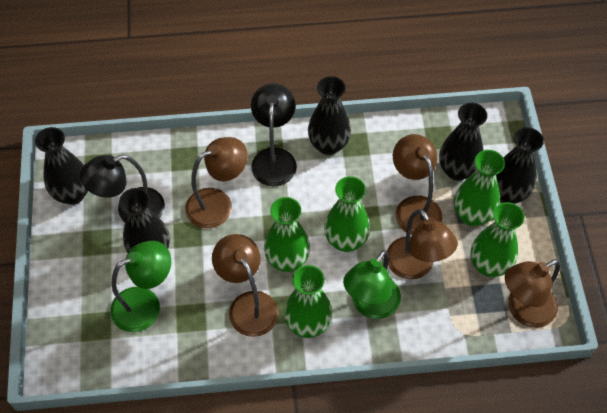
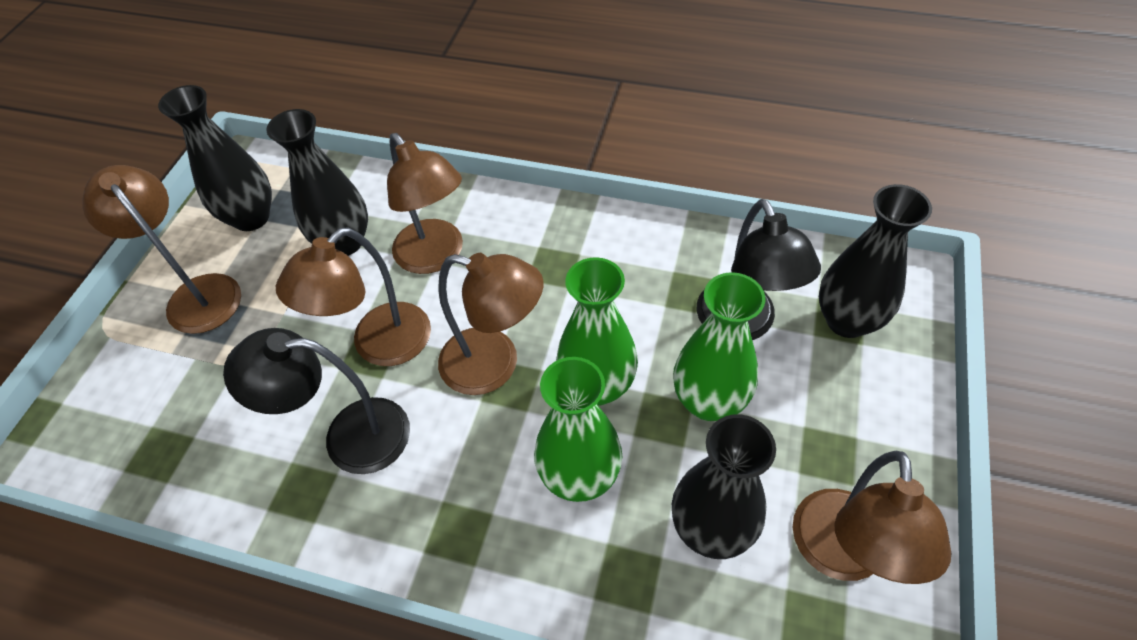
black vase: [35,127,88,205] [119,188,170,252] [308,76,351,155] [439,103,487,181] [496,127,544,204] = 5 -> [158,85,272,231] [267,109,368,256] [672,414,776,559] [819,184,932,338] = 4
green lamp: [110,241,171,332] [343,250,401,319] = 2 -> none = 0
green vase: [264,197,310,272] [284,265,332,338] [324,176,370,252] [454,150,505,226] [471,202,524,277] = 5 -> [534,357,622,502] [556,257,638,406] [673,272,765,421] = 3

